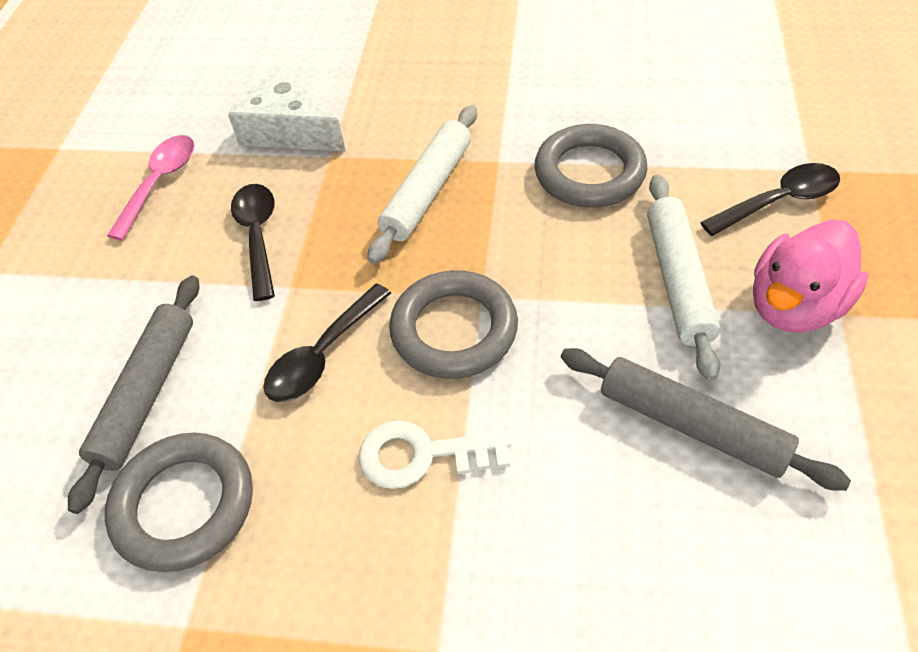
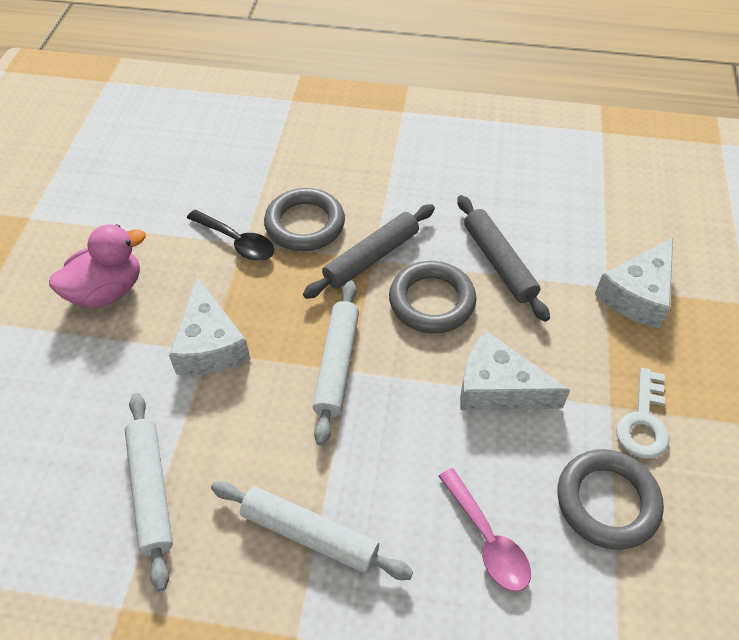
black spoon: [231,184,275,301] [263,283,391,402] [700,163,840,236] = 3 -> [187,210,274,261] = 1
white cheese: [228,67,346,152] = 1 -> [169,277,250,375] [460,331,570,410] [595,238,673,329] = 3
white rolling pin: [367,105,477,264] [647,175,720,381] = 2 -> [125,393,173,591] [211,481,413,580] [312,281,359,446] = 3

